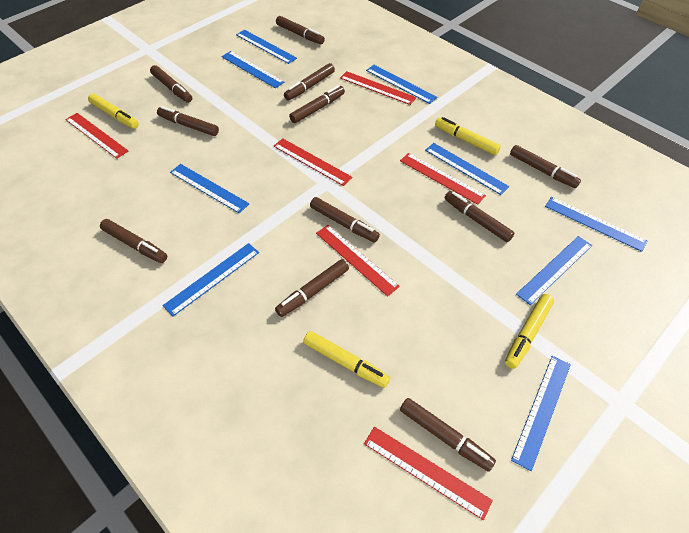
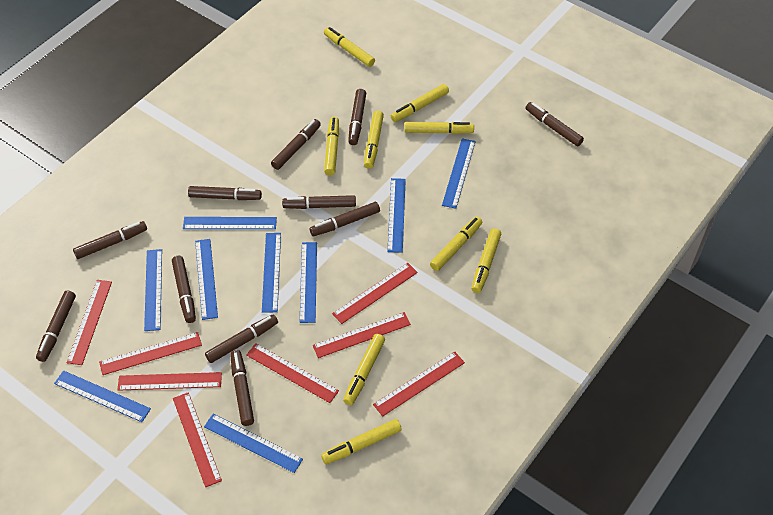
red ruler: [65,113,128,159] [273,138,353,186] [316,225,400,296] [340,71,417,105] [364,427,493,520] [400,153,486,205] = 6 -> [66,280,112,365] [99,332,202,375] [117,372,222,391] [173,392,222,487] [246,343,339,403] [313,312,411,358] [332,263,418,324] [373,352,465,416] = 8
yellow marker: [88,94,139,129] [303,331,390,388] [435,117,501,155] [505,294,554,369] = 4 -> [321,419,402,464] [324,27,375,67] [324,117,339,176] [343,334,385,405] [364,111,384,169] [391,84,449,122] [404,122,474,134] [430,216,482,271] [472,228,501,293] = 9

